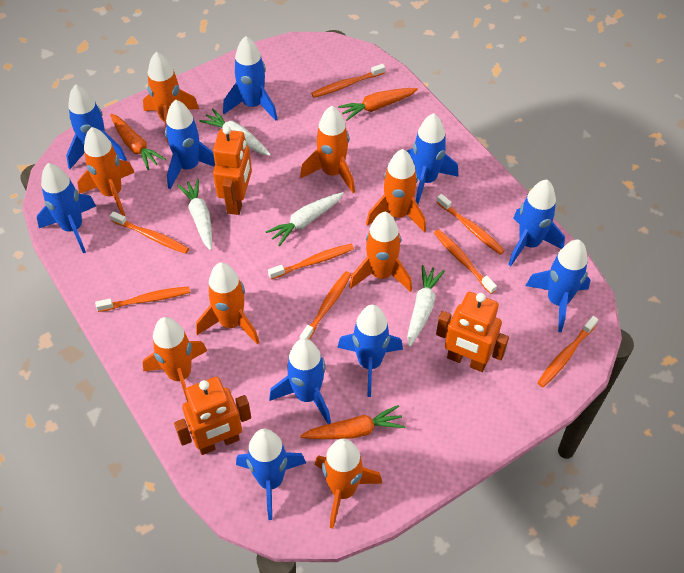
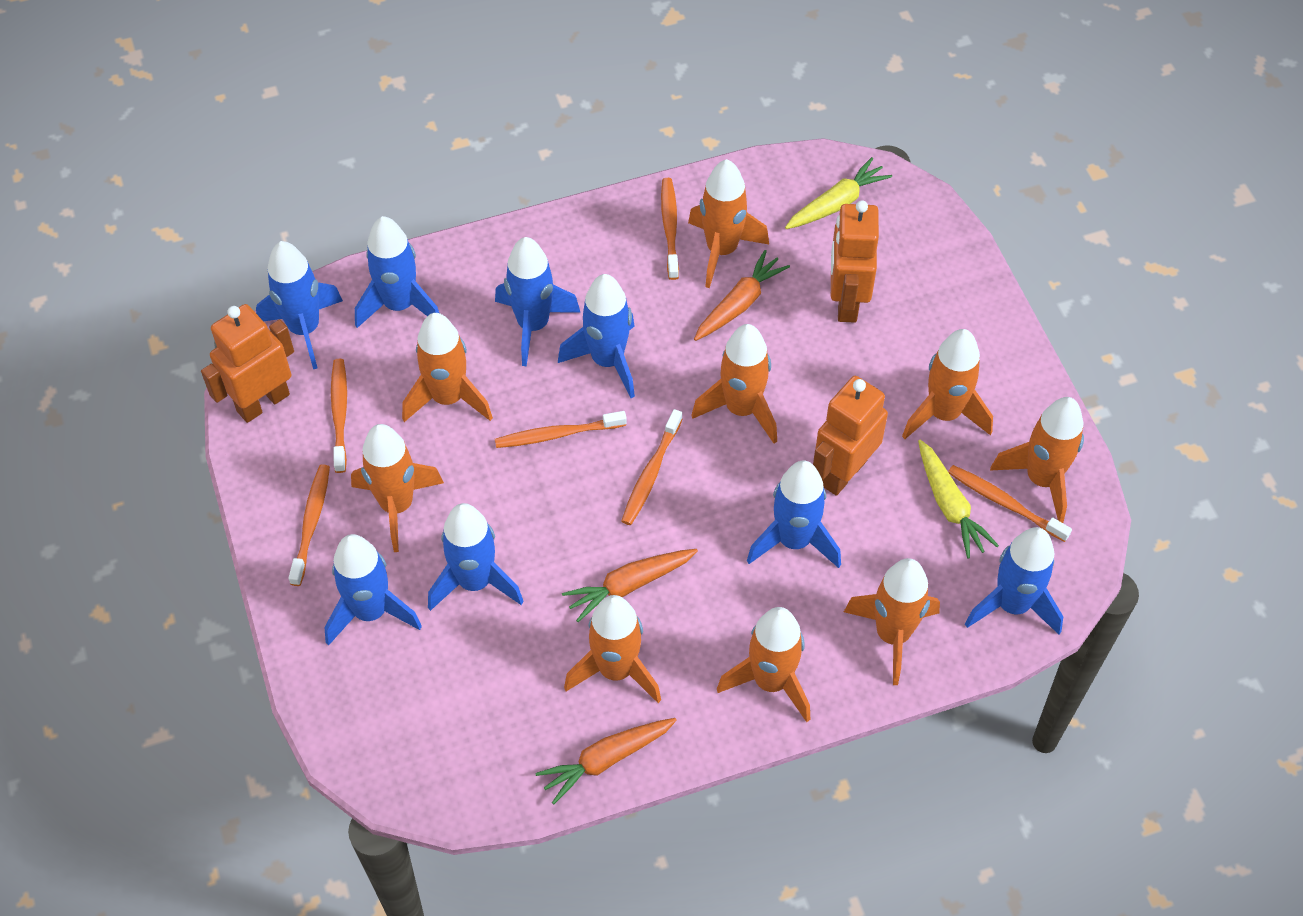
blue rocket: [37,163,96,253] [66,84,127,169] [165,100,215,189] [223,36,277,121] [236,429,306,520] [269,338,331,424] [337,304,403,397] [407,113,459,204] [508,179,565,266] [526,240,591,332] = 10 -> [256,241,343,369] [324,534,422,646] [355,216,439,328] [428,503,524,611] [495,237,581,367] [558,274,635,398] [747,461,841,568] [965,527,1063,635] = 8
orange rocket: [77,127,135,217] [143,52,199,145] [143,317,207,402] [196,262,259,344] [300,106,355,193] [315,438,383,529] [349,212,412,292] [366,149,426,232] = 8 -> [351,424,444,552] [402,313,493,422] [564,595,661,703] [688,159,769,288] [692,324,777,444] [717,607,810,722] [844,558,940,685] [902,329,993,439] [990,397,1084,523] = 9
orange toothbrush: [95,286,190,312] [110,211,189,254] [268,244,354,279] [300,271,352,340] [311,64,385,98] [434,229,497,294] [437,194,505,255] [537,316,598,387] = 8 -> [289,464,330,586] [331,359,347,473] [495,411,627,448] [621,409,682,525] [661,178,679,280] [948,465,1072,542] = 6
white carrot: [177,179,212,251] [199,109,271,156] [265,192,344,246] [407,265,445,347] = 4 -> none = 0
yellow carrot: none = 0 -> [785,157,892,229] [918,440,999,559] = 2

